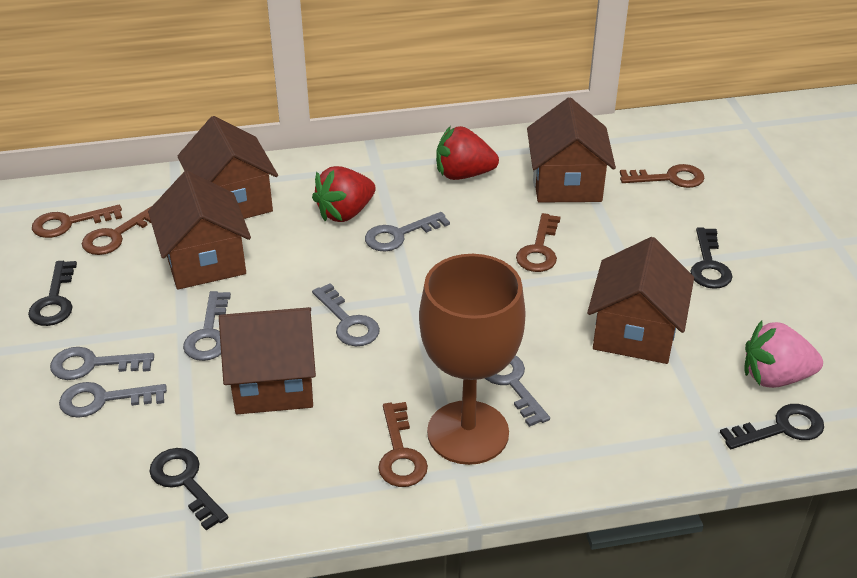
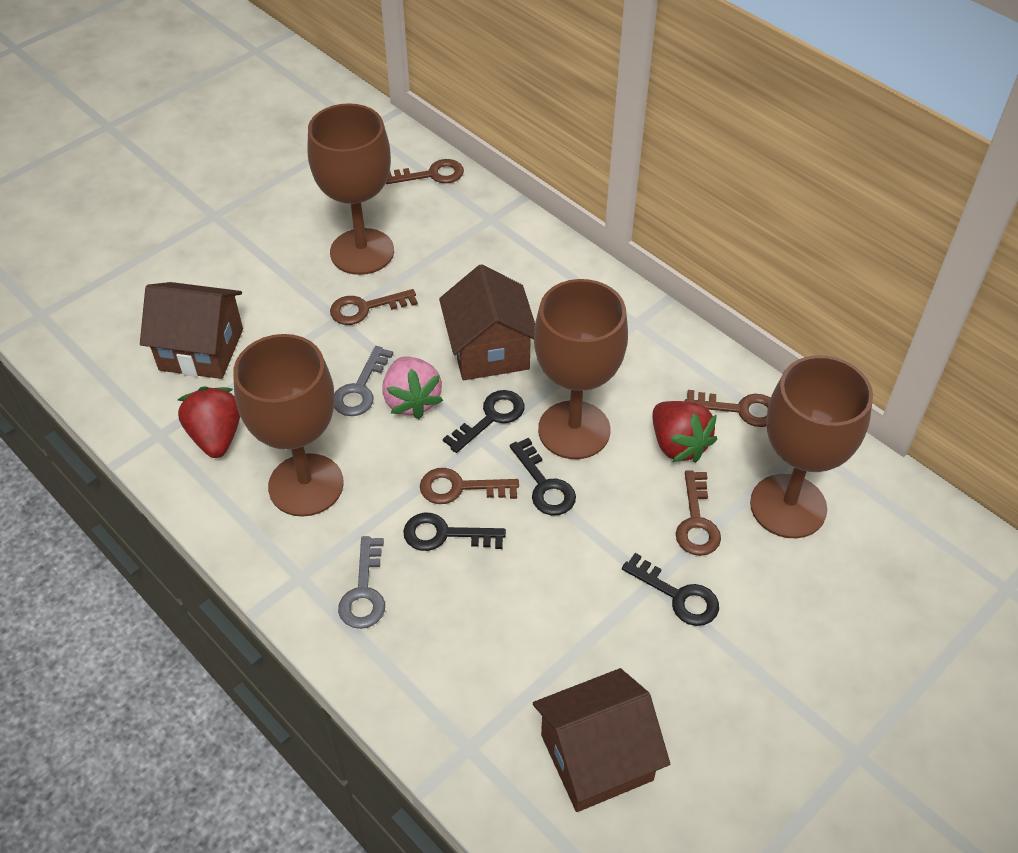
brown goblet: [419,254,526,465] = 1 -> [233,334,344,517] [308,103,394,275] [534,279,628,459] [750,355,873,538] = 4
brown house: [148,171,251,290] [177,116,278,219] [219,307,316,414] [527,97,616,203] [587,237,694,364] = 5 -> [140,282,243,379] [439,264,535,380] [533,668,670,812] = 3
grey key: [50,347,154,380] [59,382,167,418] [183,291,231,361] [312,283,380,346] [365,212,450,251] [485,355,550,427] = 6 -> [334,346,393,416] [338,536,385,629] = 2

